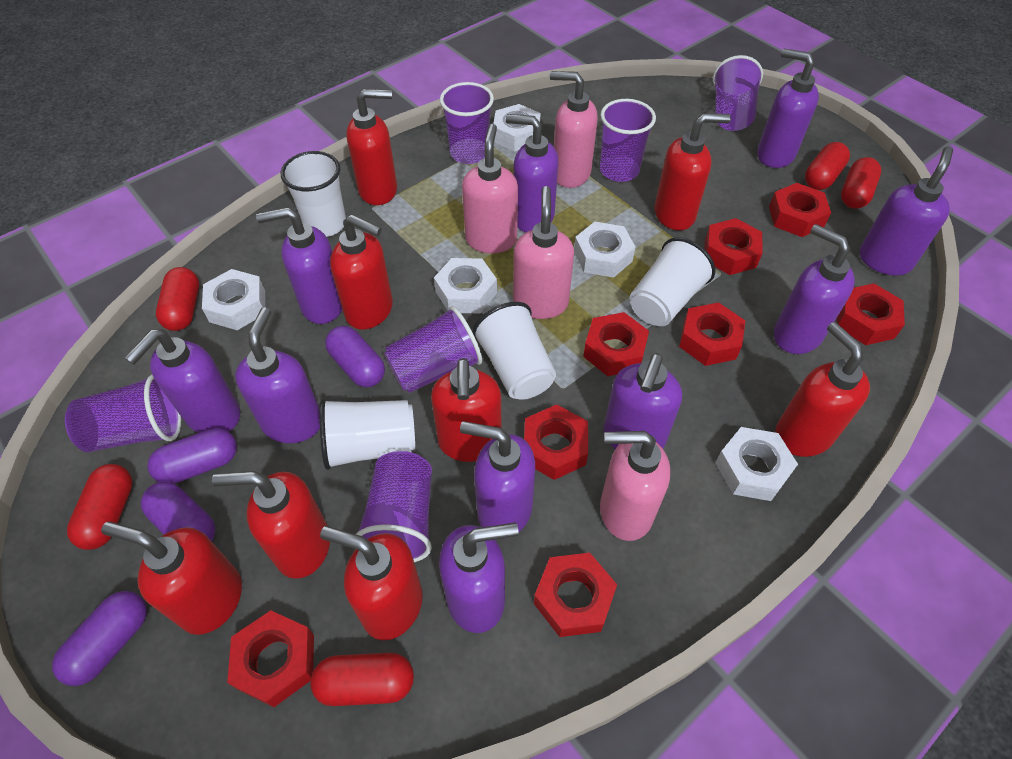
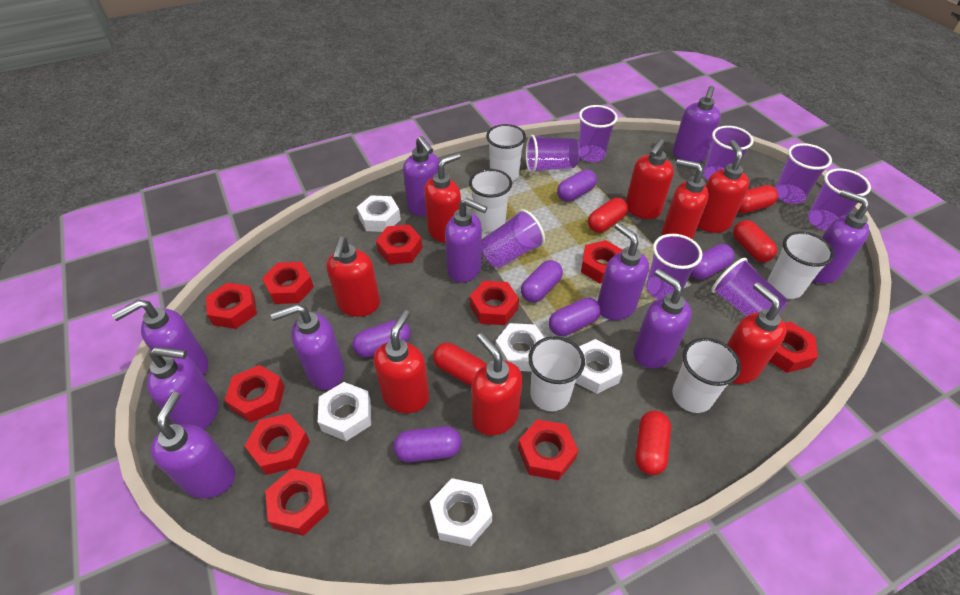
pink soap dispenser: [462,124,518,253] [513,186,574,319] [550,71,598,188] [600,431,670,541] = 4 -> none = 0
purple capsule: [52,591,147,686] [141,482,215,541] [148,428,237,484] [325,326,385,387] = 4 -> [352,320,411,358] [393,426,461,462] [521,260,563,303] [549,298,601,336] [557,169,597,202] [690,244,735,279] = 6
purple cup: [65,375,181,452] [356,451,432,562] [384,306,482,393] [440,82,494,164] [600,99,656,182] [713,55,763,131] = 6 -> [482,209,545,268] [526,135,580,174] [579,105,618,162] [646,234,702,299] [703,126,753,180] [711,258,788,316] [775,143,832,204] [808,168,871,231] = 8
red nut: [227,610,314,707] [524,405,588,480] [534,553,617,637] [583,312,649,376] [679,302,745,366] [704,218,763,275] [769,183,831,237] [837,283,905,345] = 8 -> [206,283,257,329] [224,365,285,423] [245,413,310,475] [262,262,314,304] [265,468,329,536] [376,225,422,265] [470,281,519,325] [518,419,578,480] [581,240,622,283] [769,322,818,373] = 10
white cup: [281,151,346,237] [319,398,415,470] [472,302,556,400] [629,237,715,326] = 4 -> [469,169,512,231] [486,124,526,181] [528,336,585,411] [672,338,741,413] [767,231,834,299] = 5

